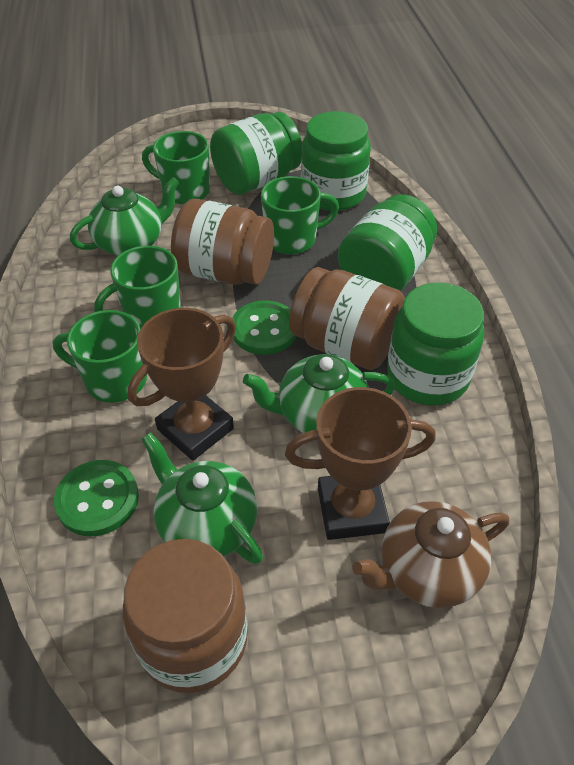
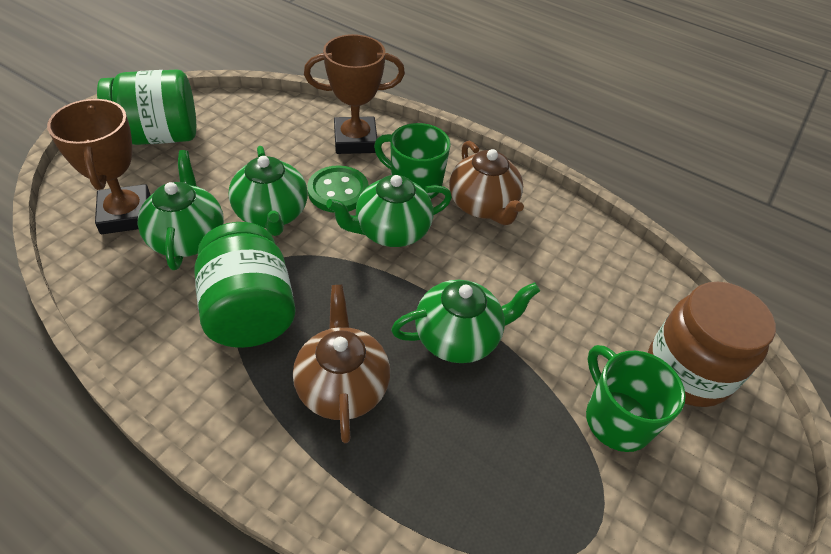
brown jar: [123,539,248,693] [171,199,274,285] [289,267,405,370] = 3 -> [648,282,776,407] = 1
brown teapot: [353,501,509,608] = 1 -> [293,285,390,443] [449,141,524,225] = 2
green button: [54,460,139,536] [233,300,297,355] = 2 -> [307,165,369,213] = 1
green jar: [210,112,302,195] [301,111,371,211] [338,194,437,291] [387,283,484,406] = 4 -> [97,69,196,145] [194,222,296,348] = 2
green mug: [53,310,147,403] [94,246,181,329] [142,131,210,204] [261,176,339,255] = 4 -> [374,123,451,199] [586,345,686,452] = 2
green teapot: [70,177,180,255] [142,432,263,564] [243,354,396,433] = 3 -> [137,150,224,270] [229,146,308,236] [326,175,452,247] [391,280,540,363] = 4

